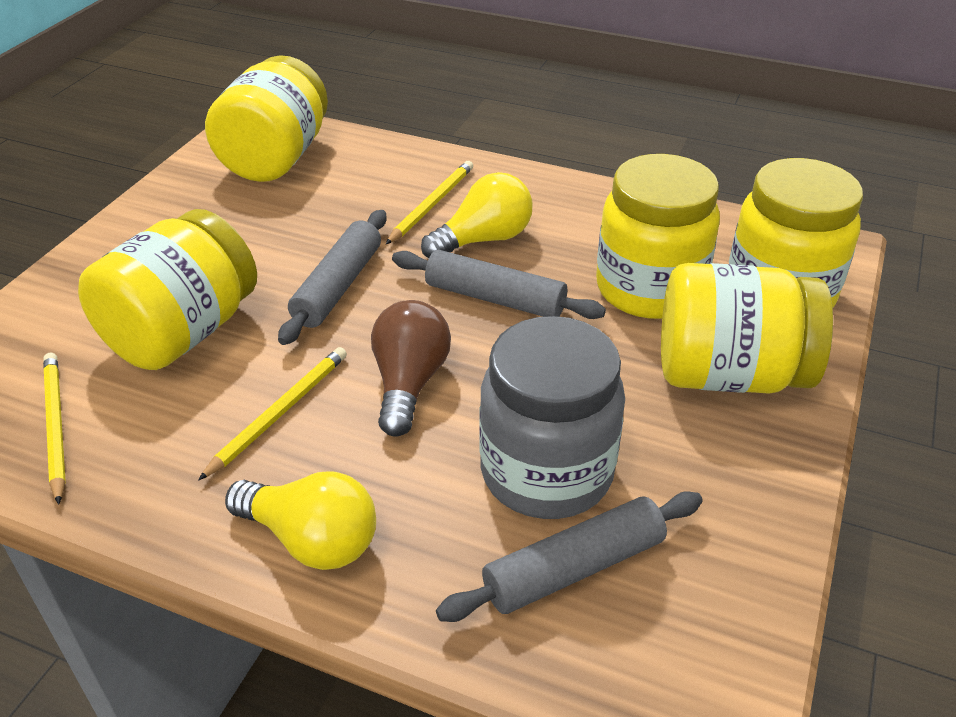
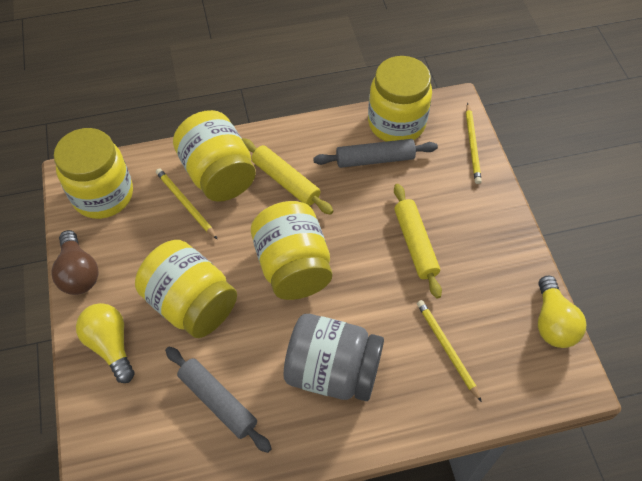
grey rolling pin: [278,210,387,345] [392,250,606,319] [436,491,703,622] = 3 -> [165,347,272,453] [313,139,438,168] = 2
yellow rolling pin: none = 0 -> [242,138,333,215] [394,184,442,299] = 2

